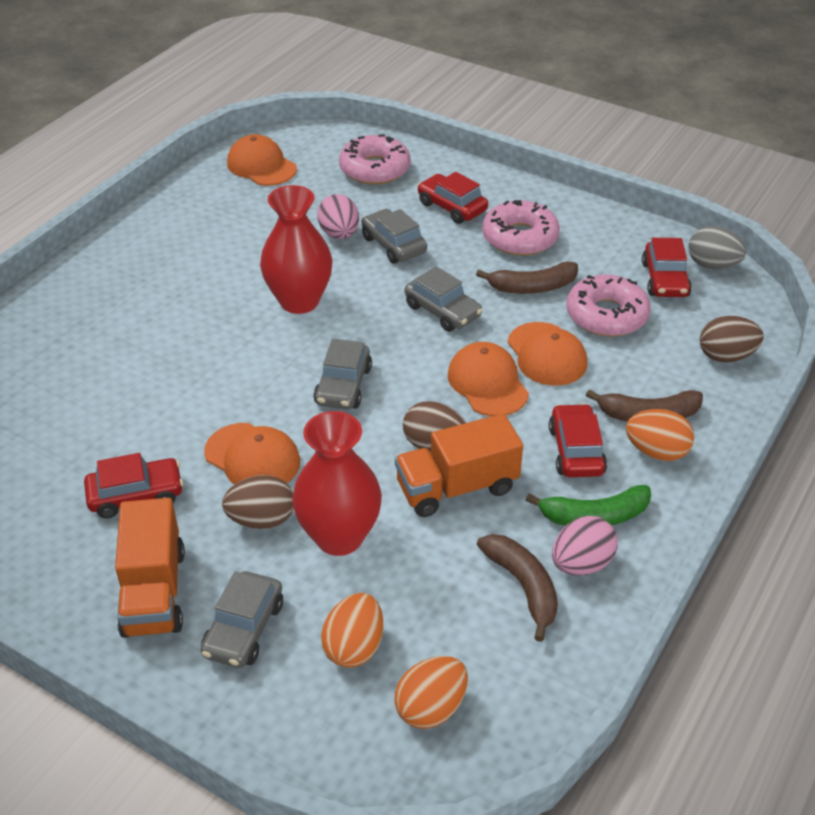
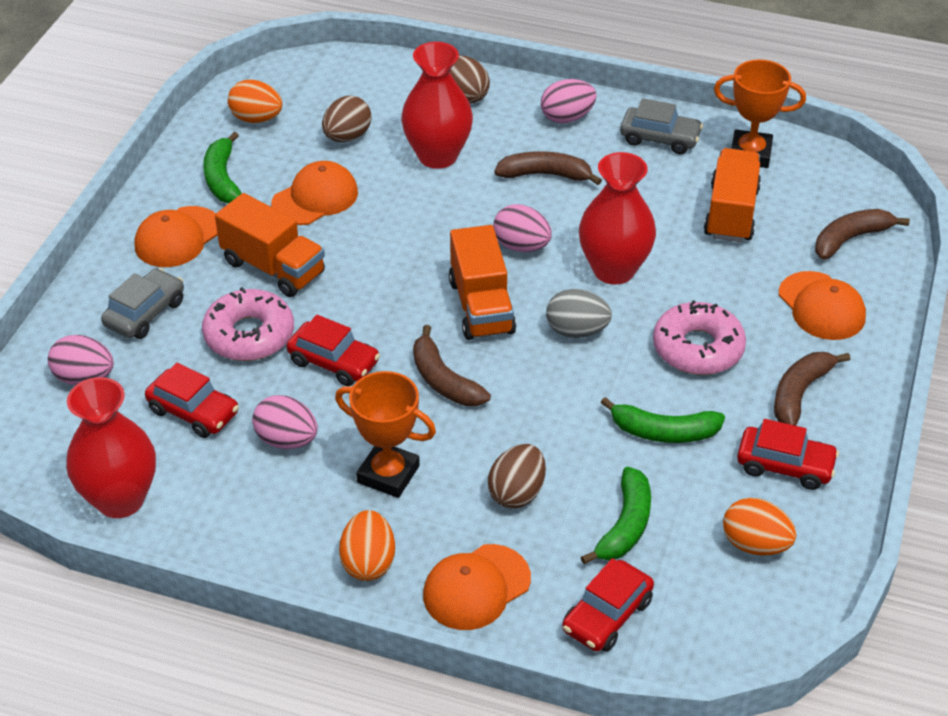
brown banana: [476,261,578,294] [477,534,558,642] [586,389,703,422] = 3 -> [413,325,491,406] [494,151,602,185] [774,352,850,426] [815,209,910,260] = 4
green banana: [526,485,651,526] = 1 -> [203,132,242,203] [581,466,651,564] [601,397,725,443] = 3
grey car: [201,571,283,668] [314,339,372,409] [362,209,427,264] [405,266,483,332] = 4 -> [101,268,184,339] [620,98,703,154] = 2
orange trophy: none = 0 -> [335,371,436,498] [714,60,806,168] = 2
orange truck: [115,498,185,638] [395,413,523,517] = 2 -> [215,193,325,297] [449,225,516,340] [704,148,761,242] = 3
pink donut: [339,134,411,185] [482,200,560,256] [566,275,651,337] = 3 -> [202,287,294,361] [653,300,746,375] = 2
pink egg: [317,194,359,239] [552,516,618,576] = 2 -> [48,335,114,385] [252,395,318,449] [493,204,552,252] [541,79,597,124] = 4
red vase: [260,185,333,314] [292,411,382,556] = 2 -> [66,377,156,518] [401,42,473,169] [579,152,656,285] = 3

